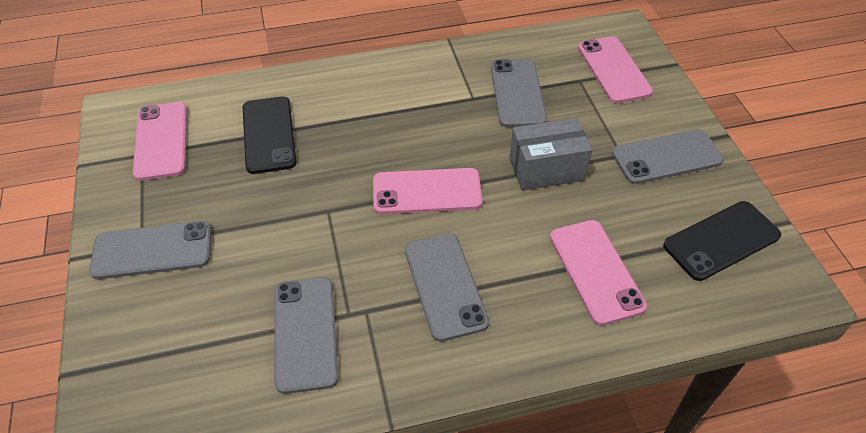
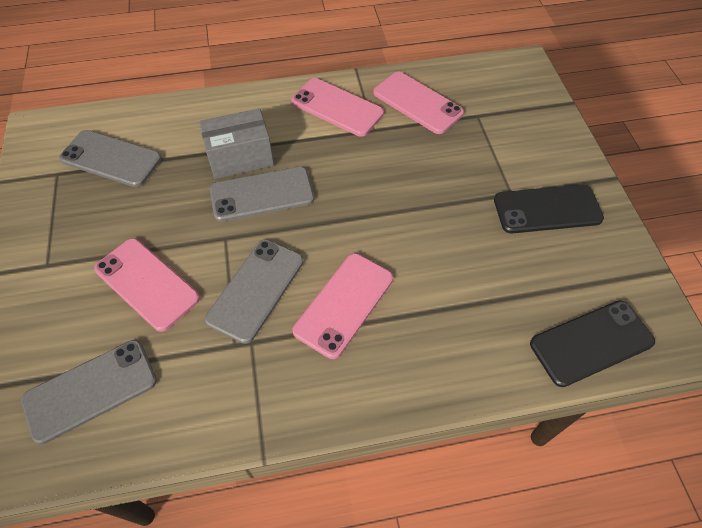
grey phone: [89,221,212,279] [275,277,338,394] [405,233,489,342] [491,59,547,127] [612,129,724,184] = 5 -> [21,340,157,444] [59,130,162,187] [205,239,303,344] [210,167,314,222] = 4

